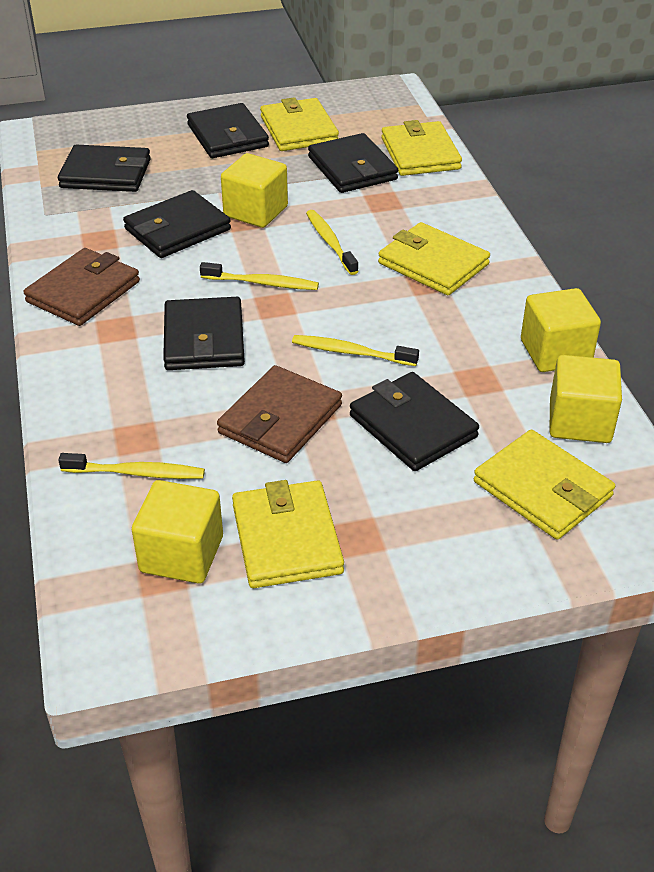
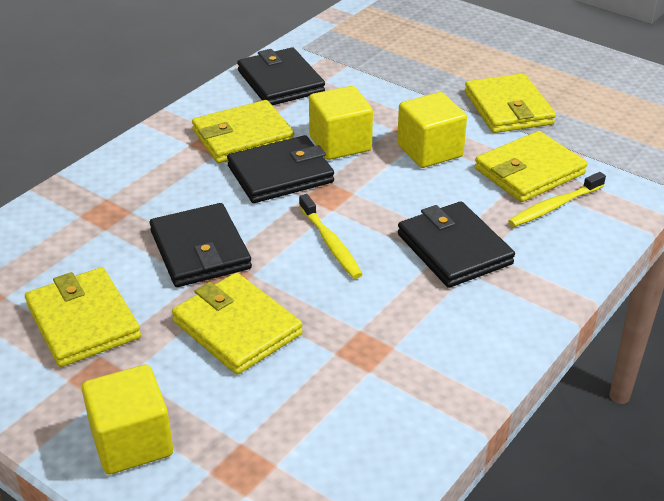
black wallet: [58,145,151,192] [123,190,231,258] [163,297,245,370] [187,103,269,158] [308,133,398,193] [350,372,479,471] = 6 -> [150,203,252,287] [227,135,334,203] [237,48,325,105] [398,201,515,288] = 4
brown wallet: [24,248,140,326] [217,365,342,463] = 2 -> none = 0
yellow cube: [132,480,223,584] [221,153,288,228] [521,288,601,372] [549,355,622,443] = 4 -> [82,364,173,475] [309,86,373,160] [397,92,467,168] = 3
yellow toothbrush: [58,453,205,479] [200,262,319,290] [292,335,419,366] [306,210,358,275] = 4 -> [299,194,363,279] [508,172,606,227] = 2

